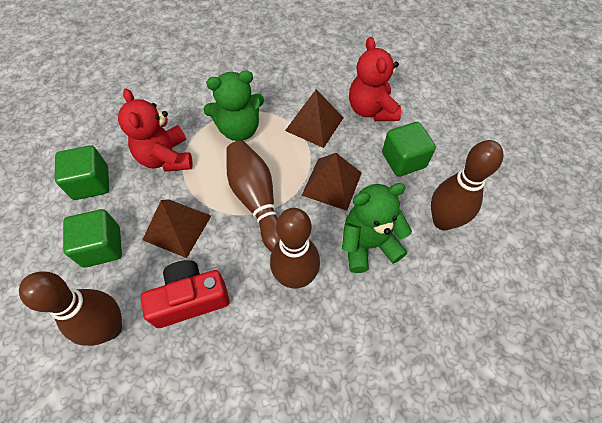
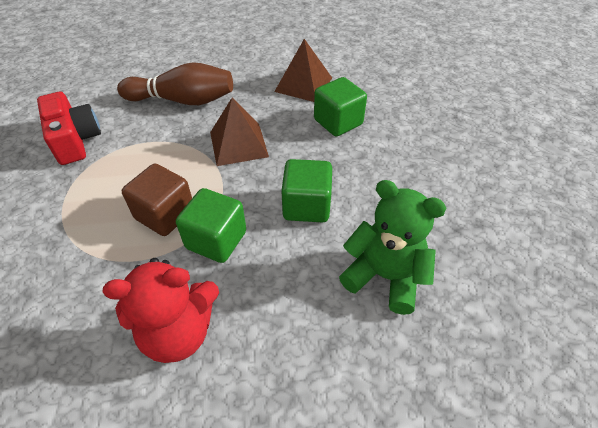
brown bowling pin: [19,271,122,346] [226,140,280,252] [270,208,320,289] [431,140,503,230] = 4 -> [117,62,233,105] = 1
brown cube: none = 0 -> [122,164,192,236] = 1
brown pyramid: [142,199,211,258] [285,89,343,148] [301,153,362,211] = 3 -> [210,98,269,166] [274,39,332,102] = 2
green teddy bear: [203,70,264,141] [342,183,412,273] = 2 -> [339,180,446,315] = 1
red teddy bear: [118,88,193,172] [349,37,401,121] = 2 -> [103,258,219,363] = 1

